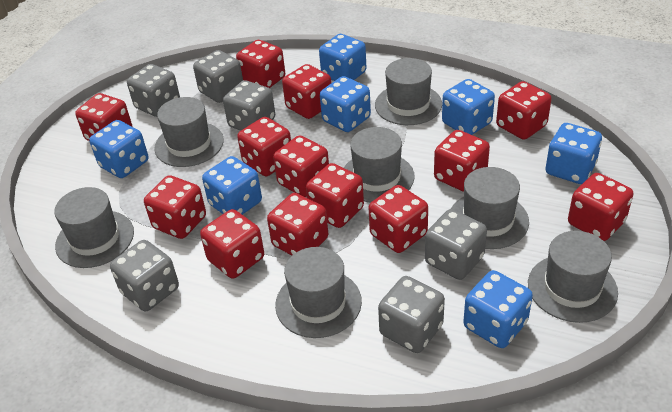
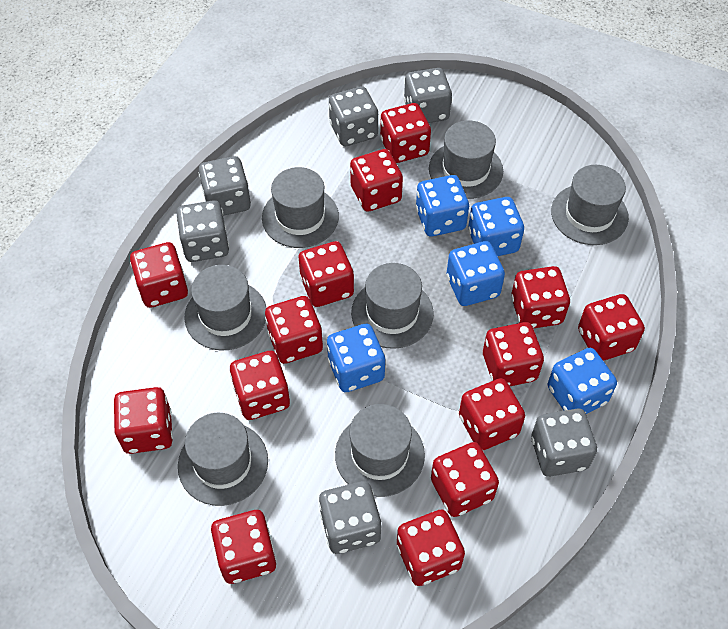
blue dice: [89,120,148,178] [202,156,262,215] [319,34,367,81] [320,76,371,132] [442,79,495,135] [463,270,533,348] [546,123,602,184] = 7 -> [327,324,385,392] [416,175,469,237] [447,241,505,306] [468,197,524,256] [548,348,617,414] = 5
red dice: [75,93,132,141] [144,175,206,239] [200,209,264,279] [236,40,285,88] [237,117,291,176] [267,193,328,255] [273,135,329,197] [282,64,331,119] [306,163,364,228] [369,185,428,253] [434,130,490,192] [496,81,551,140] [568,173,634,241] = 13 -> [113,387,173,454] [130,242,188,308] [211,510,276,584] [230,351,290,420] [265,296,323,364] [299,241,354,307] [350,149,403,212] [380,103,431,163] [397,509,465,586] [431,442,499,517] [459,378,525,450] [483,322,544,386] [511,266,570,329] [578,294,645,361] = 14

